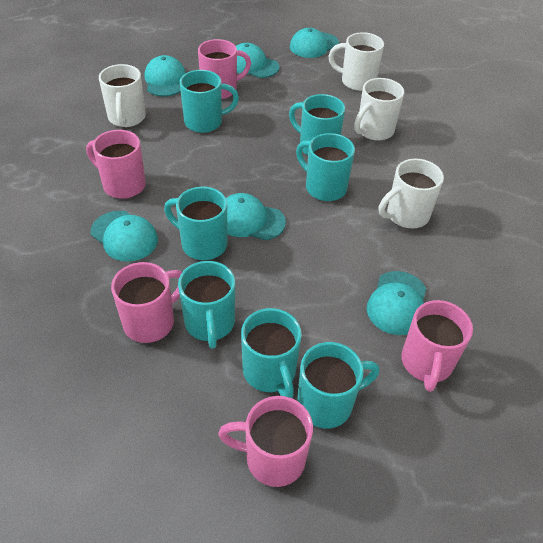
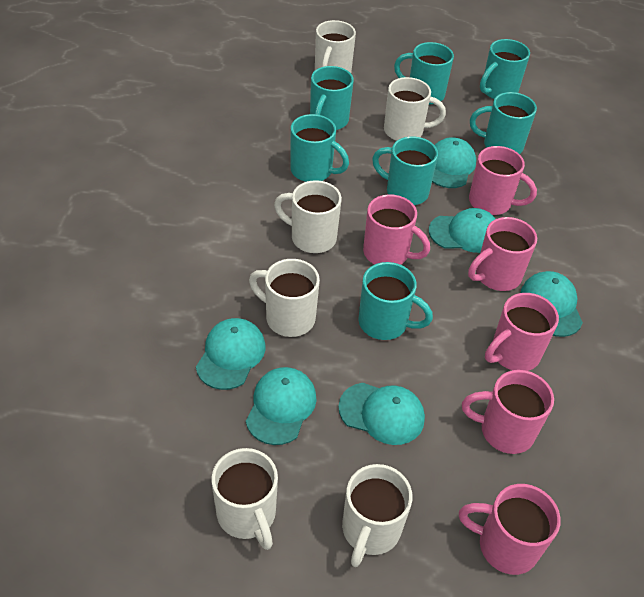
pink mug: [86,130,146,199] [111,262,182,343] [198,39,251,99] [218,396,313,487] [401,300,473,392] = 5 -> [363,194,430,265] [459,484,561,575] [462,370,554,454] [468,217,537,291] [469,146,537,215] [485,293,559,371] = 6
white mug: [99,64,146,127] [328,32,384,91] [354,78,404,141] [379,159,444,228] = 4 -> [211,448,278,550] [249,259,320,337] [274,180,342,253] [315,20,356,73] [342,464,412,567] [384,77,446,141] = 6

